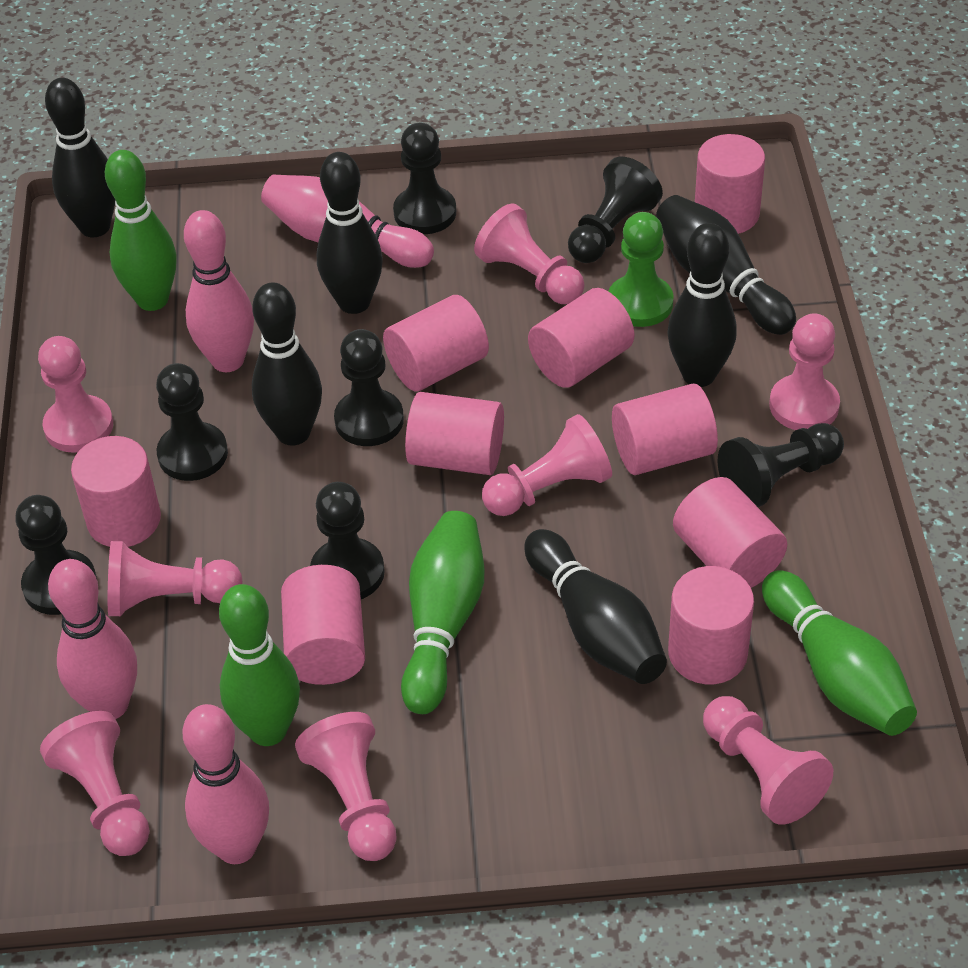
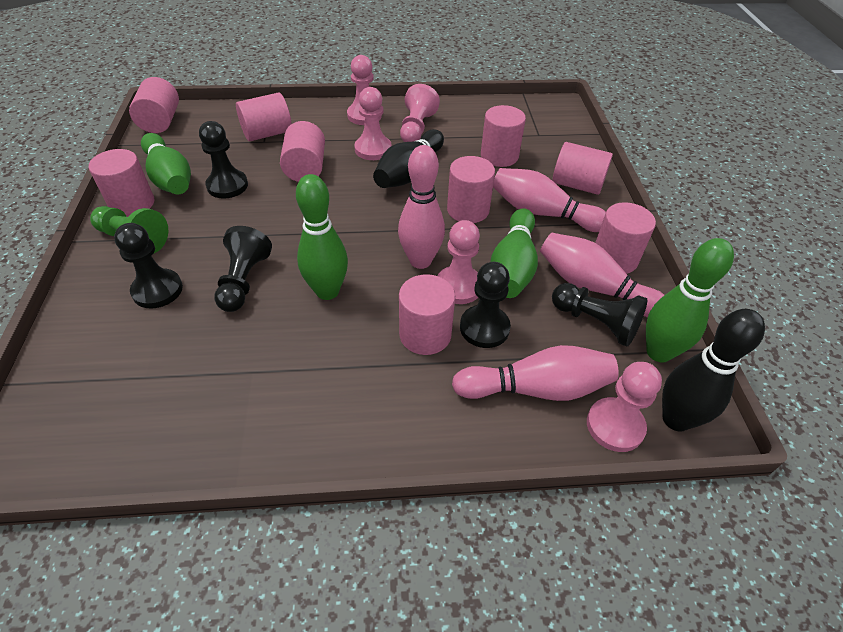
black bowling pin: [45,78,115,237] [252,283,322,446] [317,152,383,314] [524,529,667,684] [656,195,796,335] [667,223,737,387] = 6 -> [373,129,444,188] [662,309,765,432] = 2
black pawn: [15,495,97,615] [156,363,228,481] [310,482,385,599] [334,329,404,446] [393,123,456,234] [568,157,663,263] [718,423,844,507] = 7 -> [114,223,183,309] [199,121,248,198] [214,226,272,312] [460,262,511,348] [552,283,647,347] = 5
pink pawn: [38,336,113,453] [40,711,150,856] [108,541,243,616] [295,712,397,861] [474,203,585,304] [482,414,612,516] [703,696,833,825] [769,314,840,430] = 8 -> [347,55,382,125] [354,87,392,160] [400,84,440,142] [437,220,480,304] [587,362,662,452] = 5

